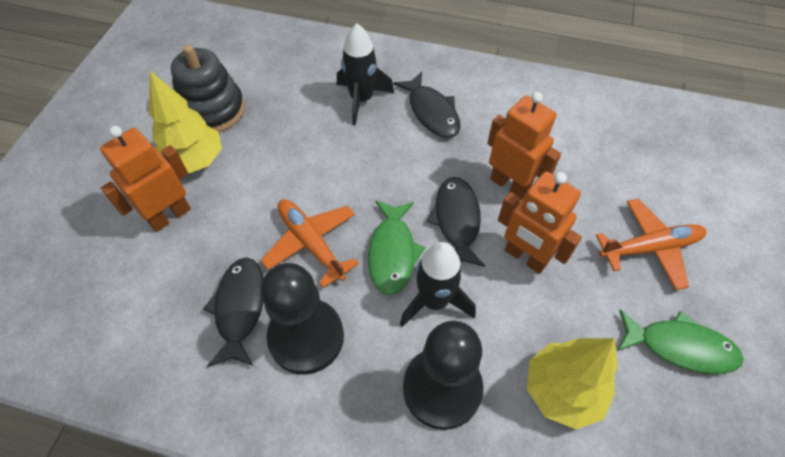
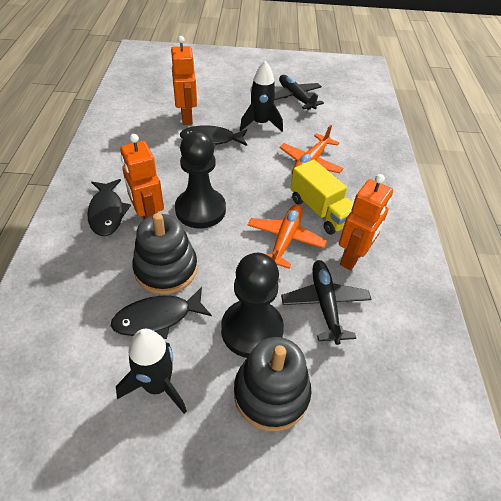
black plane: none = 0 -> [275,75,324,110] [281,260,371,345] = 2
black stacking toy: [171,45,245,132] = 1 -> [132,213,197,295] [234,337,311,431] = 2
green fish: [368,200,425,295] [617,310,744,374] = 2 -> none = 0
yellow tree: [149,71,222,174] [527,338,618,429] = 2 -> none = 0
yellow truck: none = 0 -> [290,159,353,235] = 1

